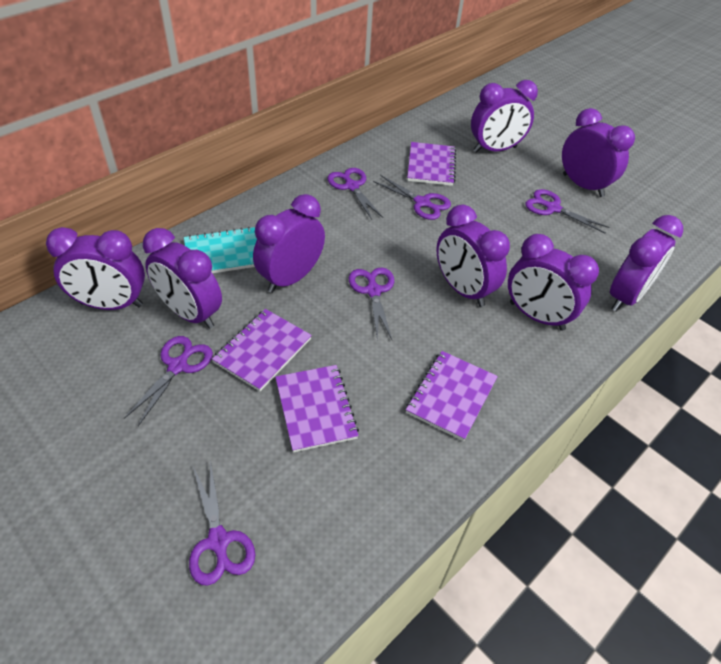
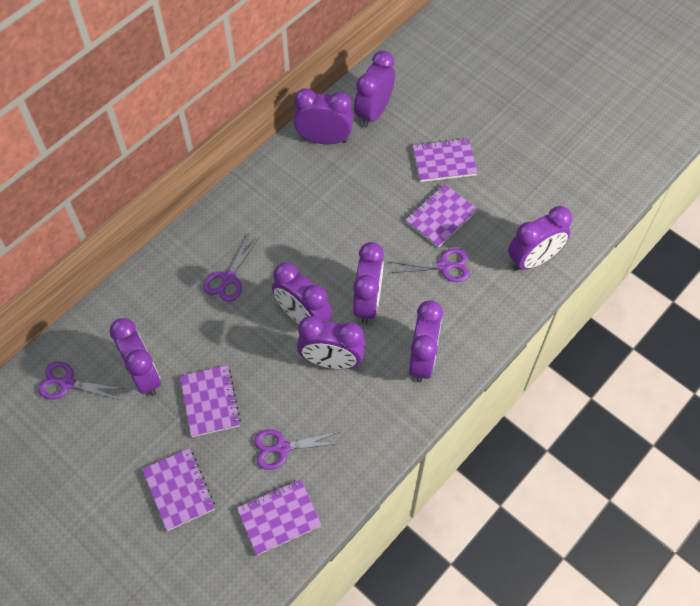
purple notebook: [212,309,312,391] [275,365,359,453] [406,351,498,441] [407,142,456,186] = 4 -> [142,448,215,531] [180,365,241,437] [237,479,322,555] [406,184,478,248] [413,138,478,182] = 5
purple scissors: [124,336,213,426] [189,460,255,586] [327,168,383,220] [349,267,394,341] [373,175,451,220] [525,189,610,233] = 6 -> [38,361,124,400] [203,234,259,302] [254,430,342,470] [390,248,470,282] = 4
turquoise notebook: [184,227,257,273] = 1 -> none = 0

